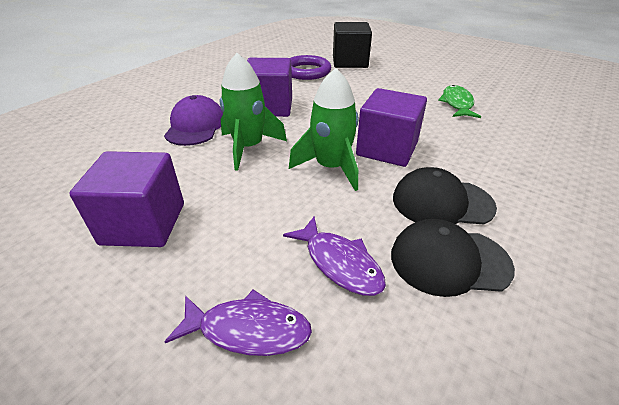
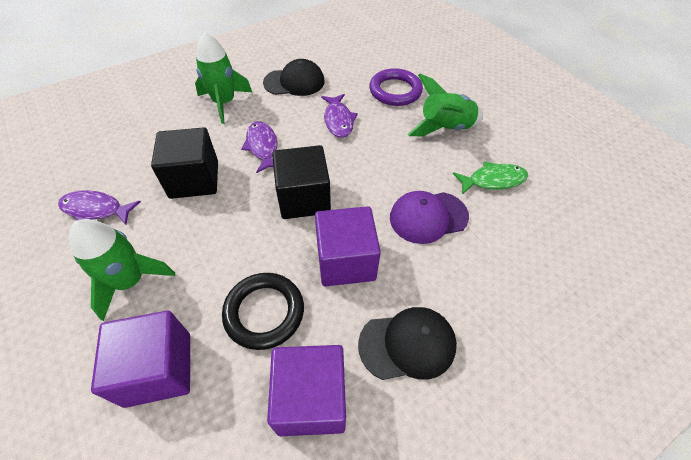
black cube: [333,22,372,68] = 1 -> [151,127,218,199] [272,145,331,219] = 2
black ring: none = 0 -> [222,273,304,350] = 1
green rocket: [219,53,287,171] [289,68,358,191] = 2 -> [69,219,175,321] [195,32,252,124] [407,73,483,136] = 3
purple fish: [165,290,312,356] [283,217,386,296] = 2 -> [58,190,141,225] [241,121,277,173] [321,94,358,138] = 3

